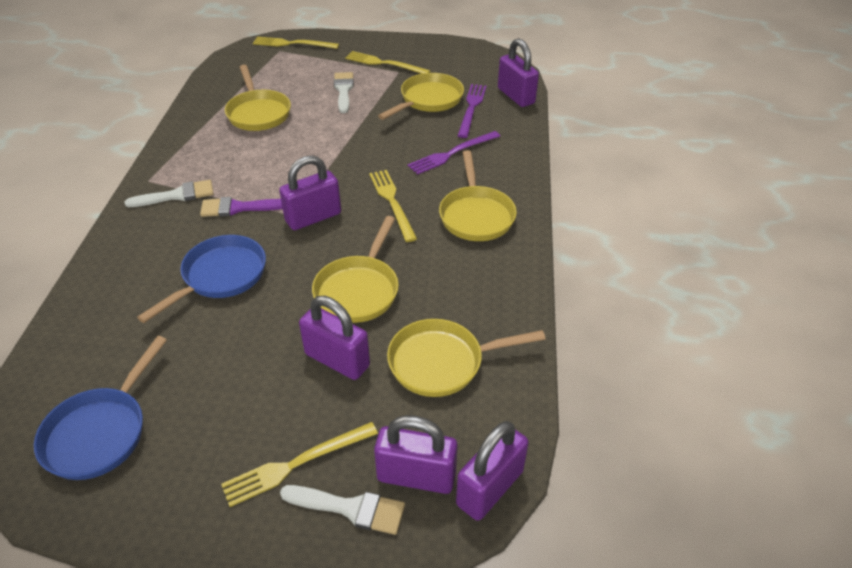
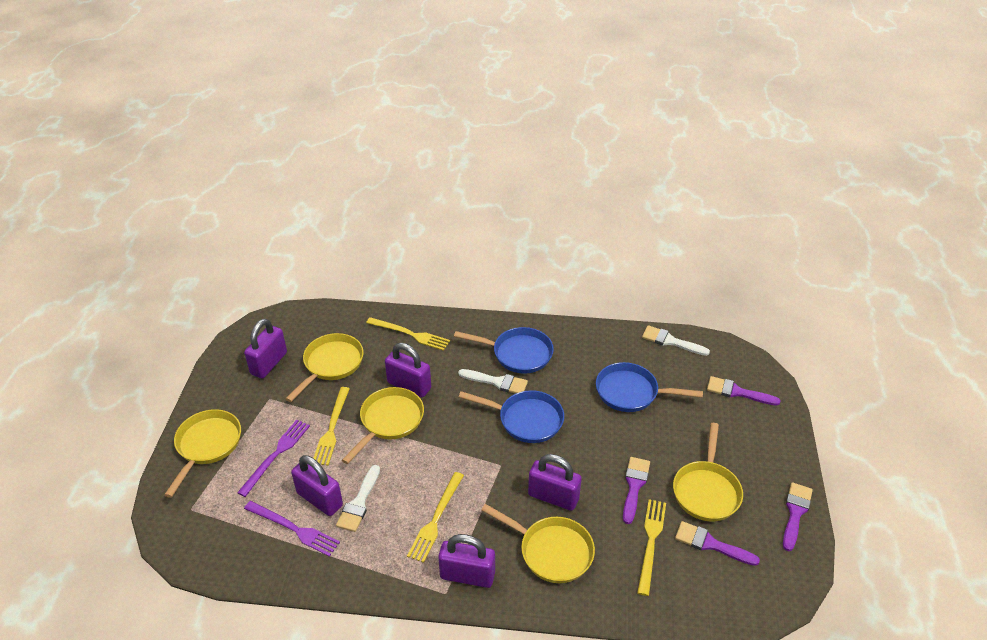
blue pan: [34,336,167,480] [137,235,266,323] = 2 -> [454,327,554,374] [459,390,564,443] [596,362,703,412] = 3
purple brush: [200,197,283,217] = 1 -> [623,457,650,524] [675,521,760,566] [707,376,781,406] [783,482,813,551] = 4

